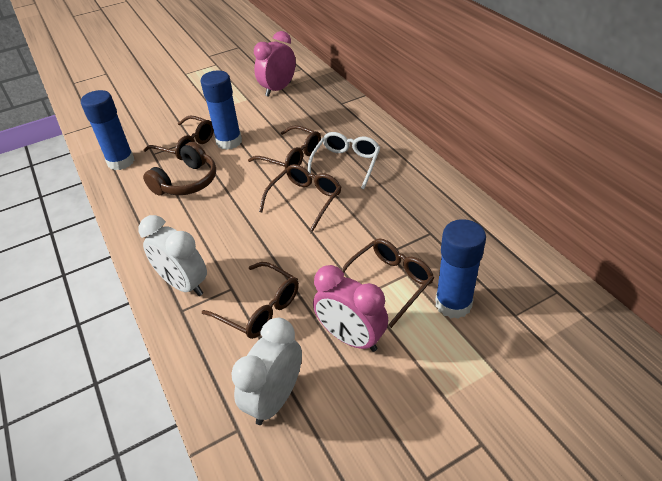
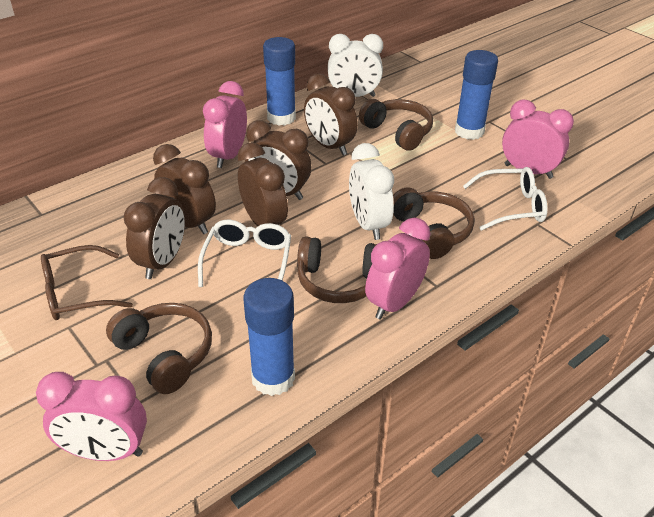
brown clock: none = 0 -> [123,177,185,279] [153,144,216,234] [237,142,288,226] [245,120,311,200] [304,74,358,156] = 5
brown glasses: [143,115,214,160] [202,262,299,339] [248,125,321,169] [259,164,341,231] [342,238,434,328] = 5 -> [41,245,133,320] = 1
brown headphones: [143,142,216,195] = 1 -> [106,303,212,394] [297,236,377,303] [359,99,433,151] [393,187,475,259] = 4
pink clock: [254,31,296,97] [313,265,388,352] = 2 -> [36,372,147,461] [203,81,247,168] [365,218,431,320] [502,99,574,179] = 4
white glasses: [307,132,380,189] = 1 -> [198,220,291,287] [463,167,548,231] = 2

